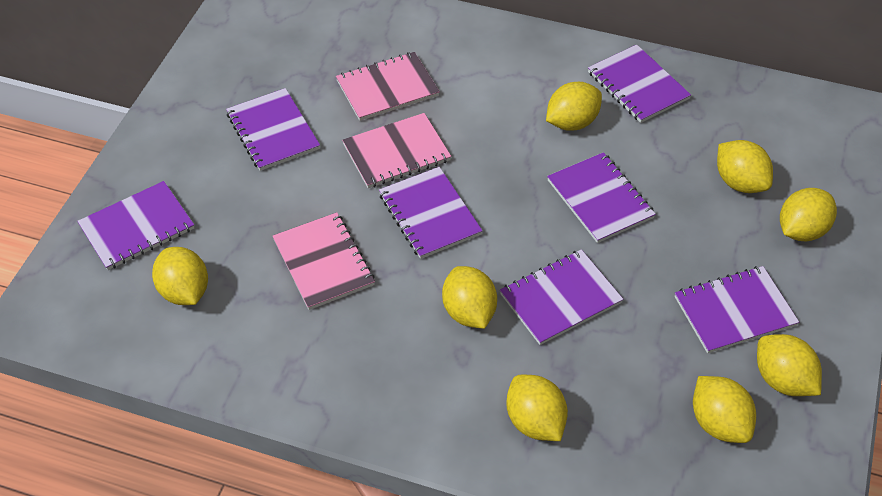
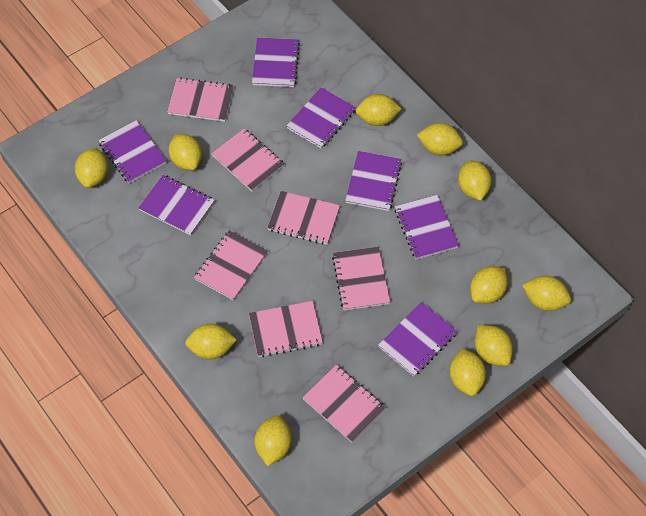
pink notebook: [272,212,375,310] [336,52,440,121] [342,113,451,188] = 3 -> [167,77,234,122] [194,230,268,300] [211,128,285,192] [249,301,323,357] [267,191,340,245] [302,365,386,443] [332,247,390,310] = 7
yellow lemon: [152,247,208,305] [442,266,497,329] [506,375,568,441] [546,82,602,131] [693,376,756,443] [717,140,773,193] [757,334,822,396] [780,188,837,241] = 8 -> [75,148,108,188] [168,134,202,170] [185,324,237,359] [254,415,292,466] [356,94,401,126] [417,123,463,155] [449,348,486,396] [458,160,492,201] [470,266,508,304] [474,325,513,366] [522,276,571,311] = 11

